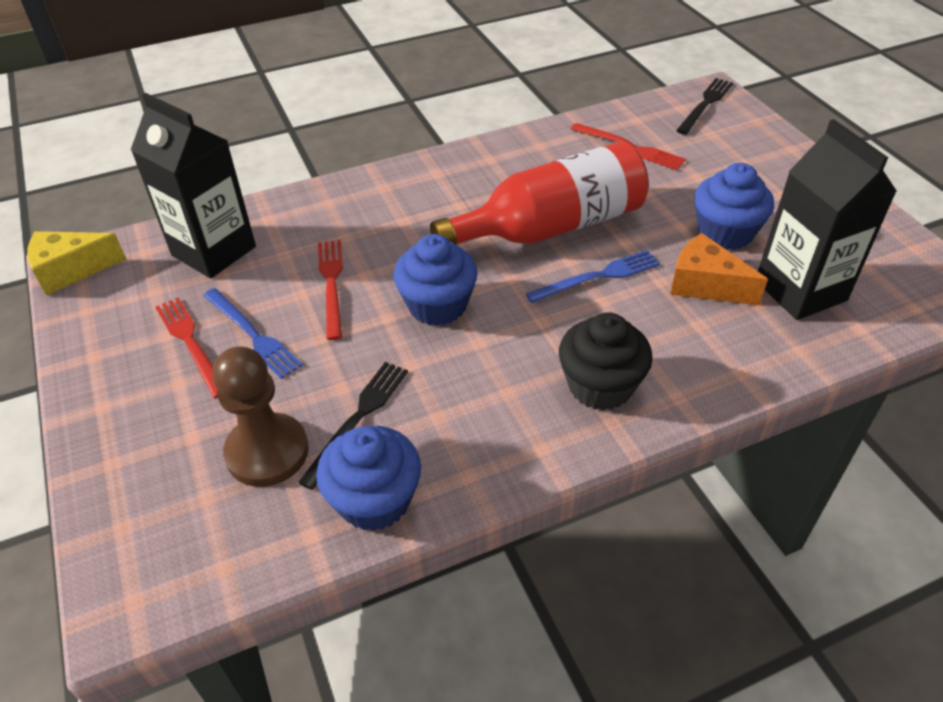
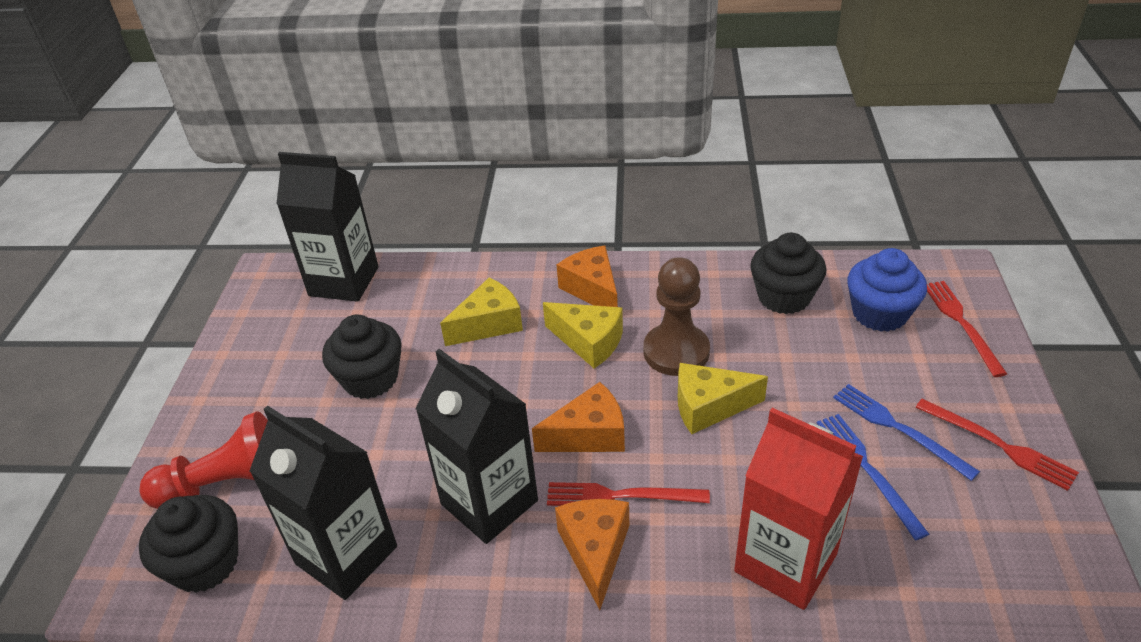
black carton: [131,93,256,278] [758,119,897,320] = 2 -> [250,406,397,600] [276,152,379,302] [415,349,538,544] = 3
black cupcake: [559,312,653,411] = 1 -> [139,495,238,593] [322,314,402,399] [750,233,826,314] = 3
black fork: [298,362,408,490] [676,78,733,135] = 2 -> none = 0
blue cupcake: [316,426,421,531] [393,234,478,326] [695,163,774,250] = 3 -> [847,248,927,332] = 1
orange cheese: [670,233,768,305] = 1 -> [532,382,625,452] [555,499,629,610] [557,246,618,307] = 3
red bottle: [430,141,649,244] = 1 -> none = 0
red carton: none = 0 -> [734,408,863,610] = 1
red pawn: none = 0 -> [140,411,268,509] = 1
yellow cheese: [27,231,126,296] = 1 -> [440,277,523,346] [543,302,623,368] [678,363,768,434] = 3

